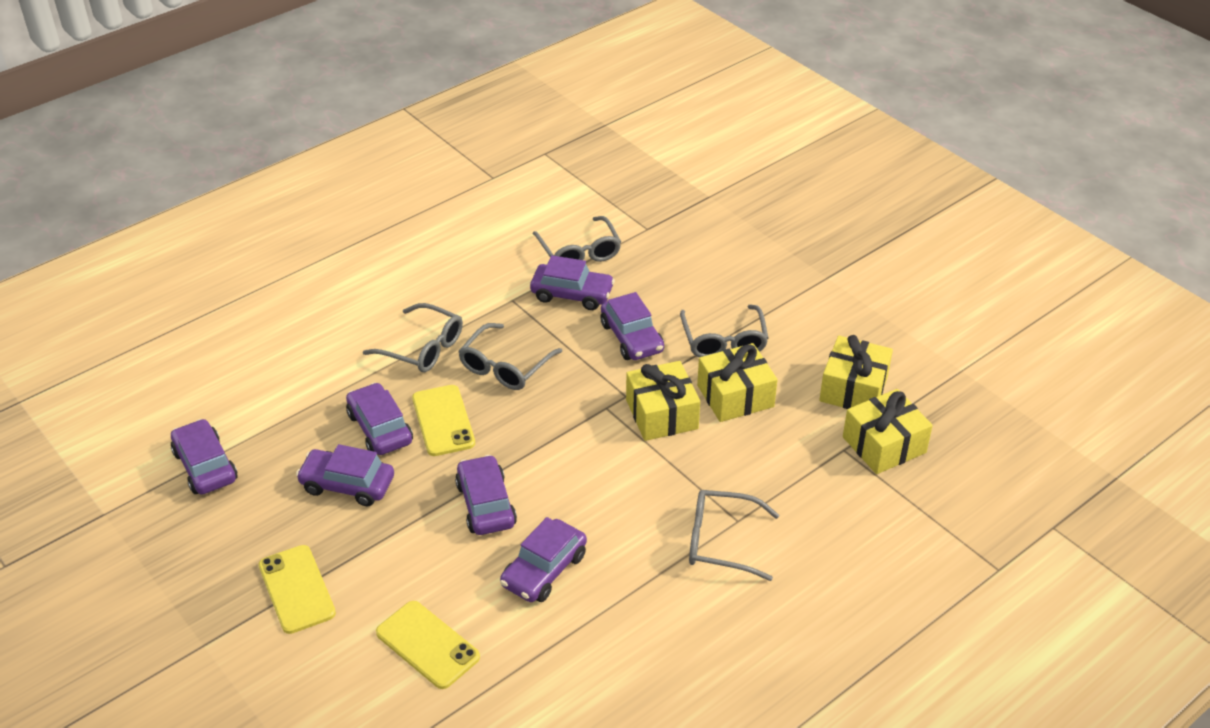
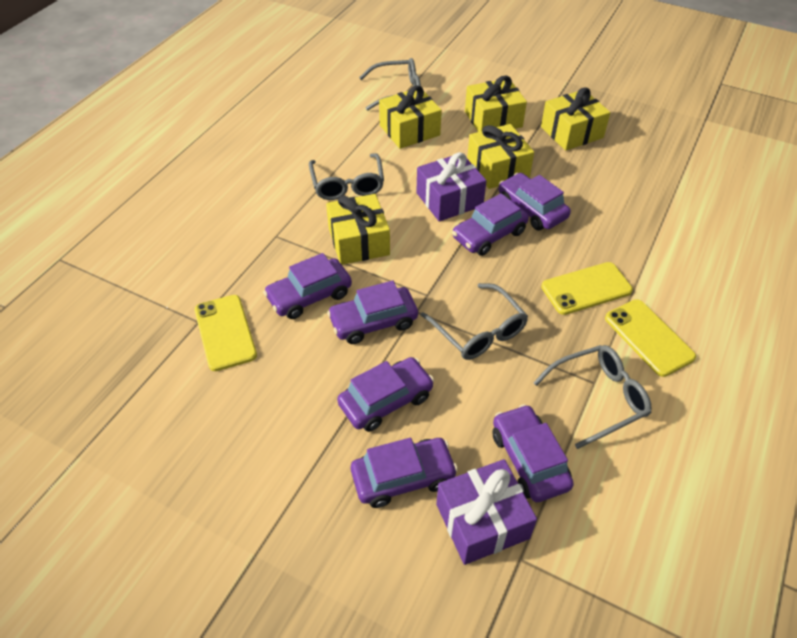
grey glasses: [363,303,463,372] [458,323,562,390] [533,216,621,262] [680,304,769,357] [689,490,779,581] = 5 -> [309,153,384,200] [359,58,421,111] [421,283,528,360] [533,345,652,449] = 4
purple gift: none = 0 -> [416,152,486,222] [436,459,537,565] = 2
yellow gift: [626,361,700,441] [697,343,778,422] [819,335,893,409] [843,389,933,474] = 4 -> [326,194,390,265] [379,85,442,149] [465,75,527,132] [467,124,534,189] [541,87,610,151] = 5

